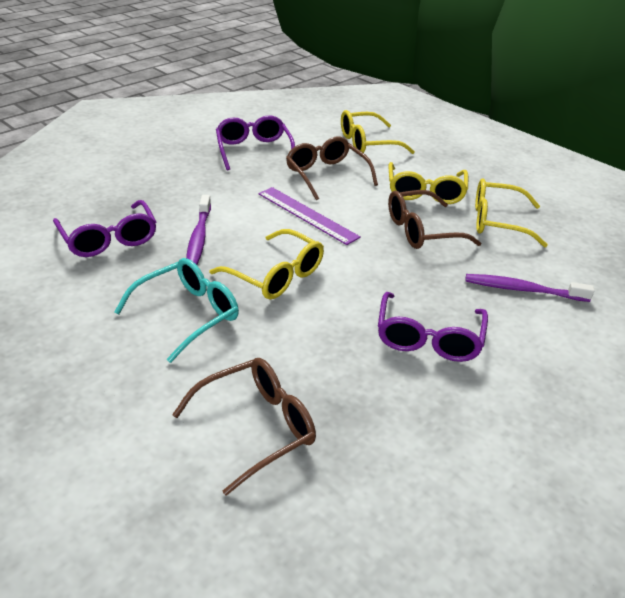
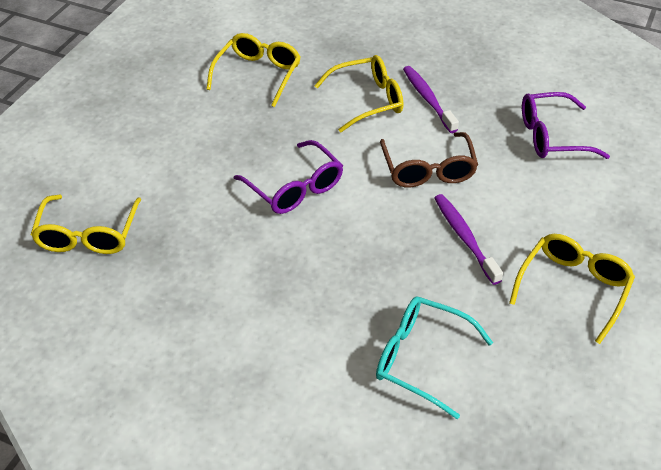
brown glasses: [172,358,316,496] [286,136,378,200] [388,190,481,249] = 3 -> [380,132,478,187] = 1
purple glasses: [53,200,156,257] [216,115,295,170] [378,292,488,362] = 3 -> [234,140,343,214] [522,92,610,159] = 2
purple ruler: [258,187,361,245] = 1 -> none = 0

